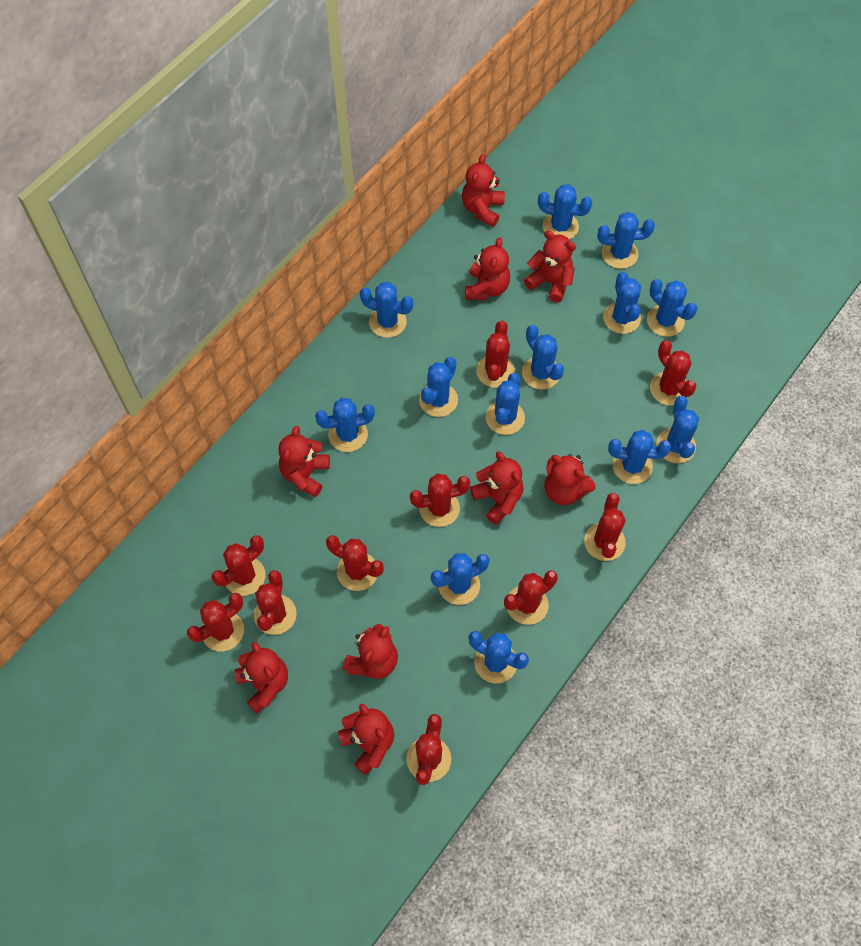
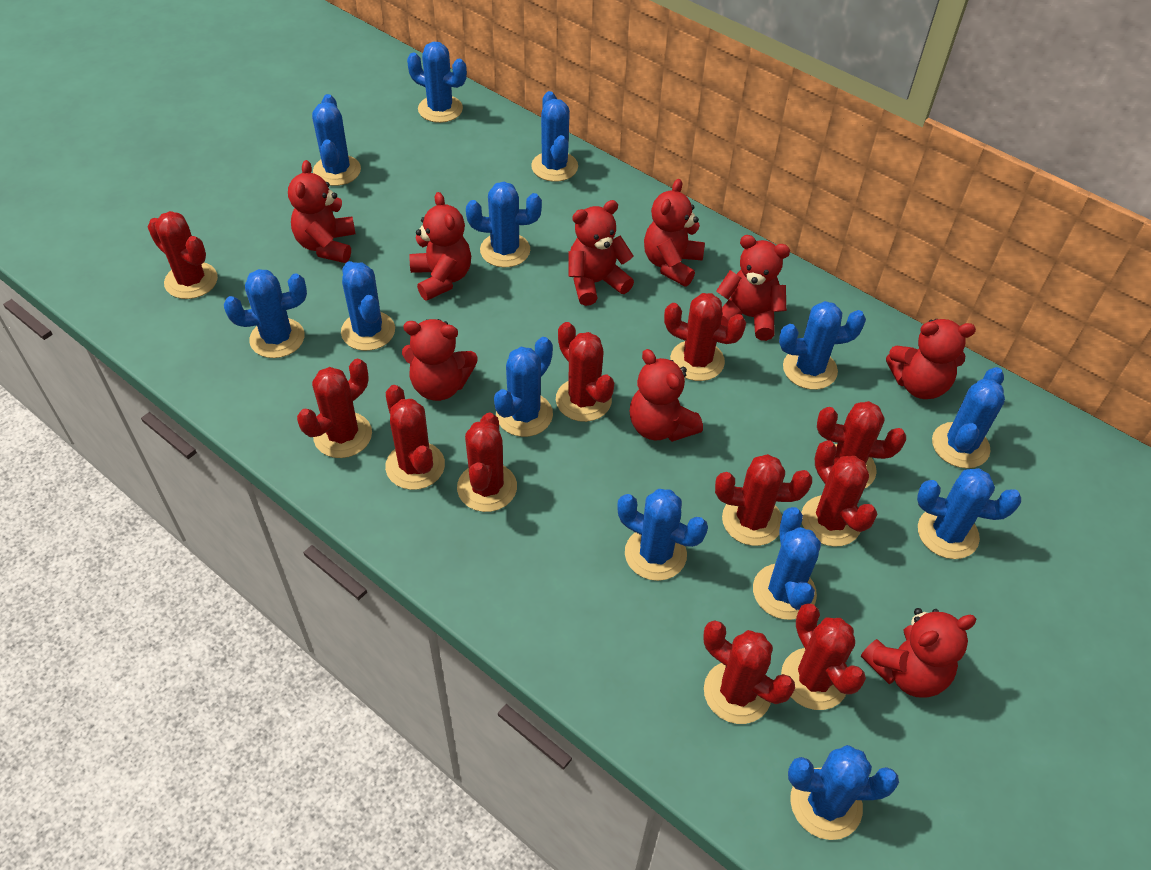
red cactus: [187,593,244,652] [212,535,265,596] [254,570,297,635] [326,535,384,591] [406,714,451,785] [410,474,470,527] [476,320,515,388] [504,570,558,625] [584,493,626,561] [650,340,697,406] = 10 -> [148,211,218,299] [297,359,372,458] [385,385,445,490] [457,413,517,512] [556,322,614,422] [664,293,746,381] [703,621,795,724] [715,454,812,546] [781,603,866,710] [801,440,877,547] [817,401,906,489] = 11

